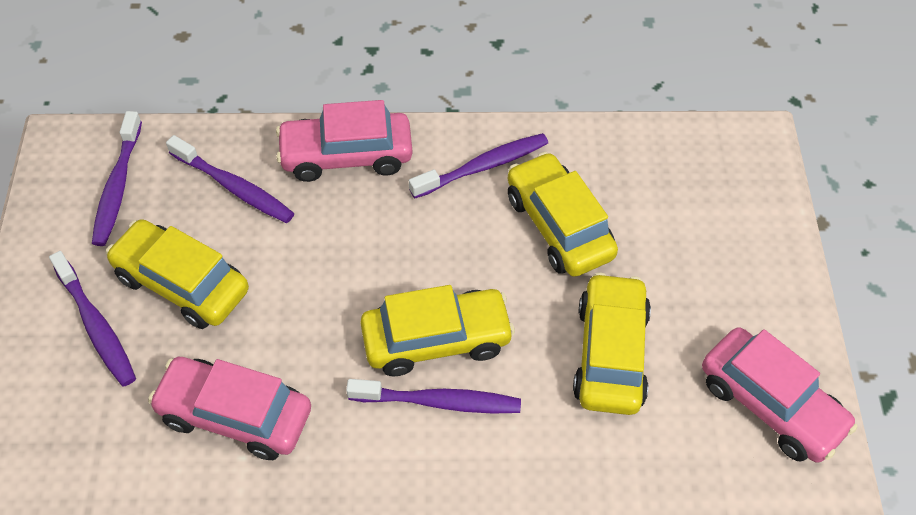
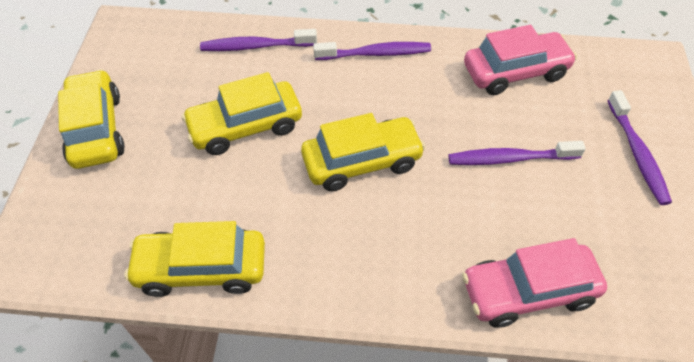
pink car: [148,357,311,460] [276,100,412,182] [702,327,857,463] = 3 -> [462,238,607,328] [464,25,577,95] = 2
purple toothbrush: [49,251,136,387] [92,111,142,246] [166,135,294,223] [346,379,521,414] [409,133,548,199] = 5 -> [200,29,317,51] [313,42,431,60] [448,141,586,165] [607,90,672,205] = 4

